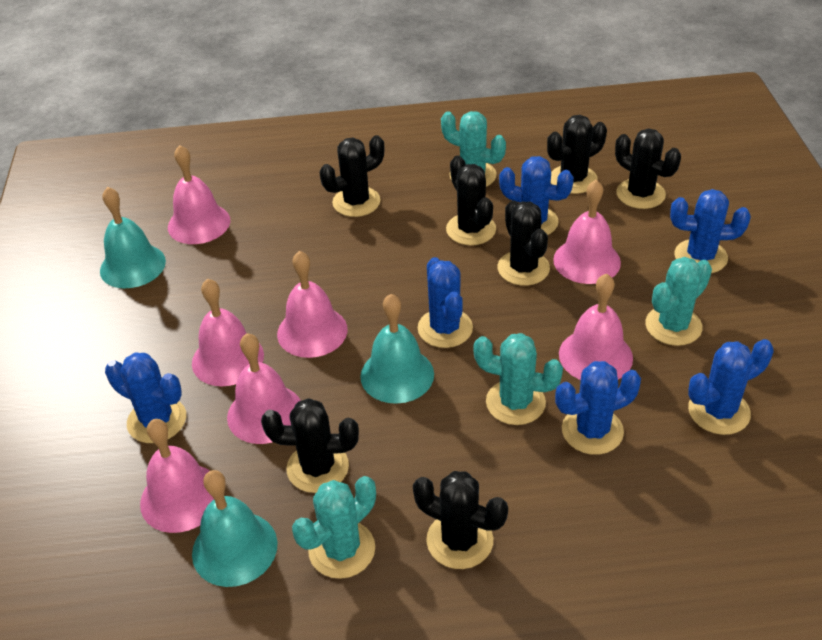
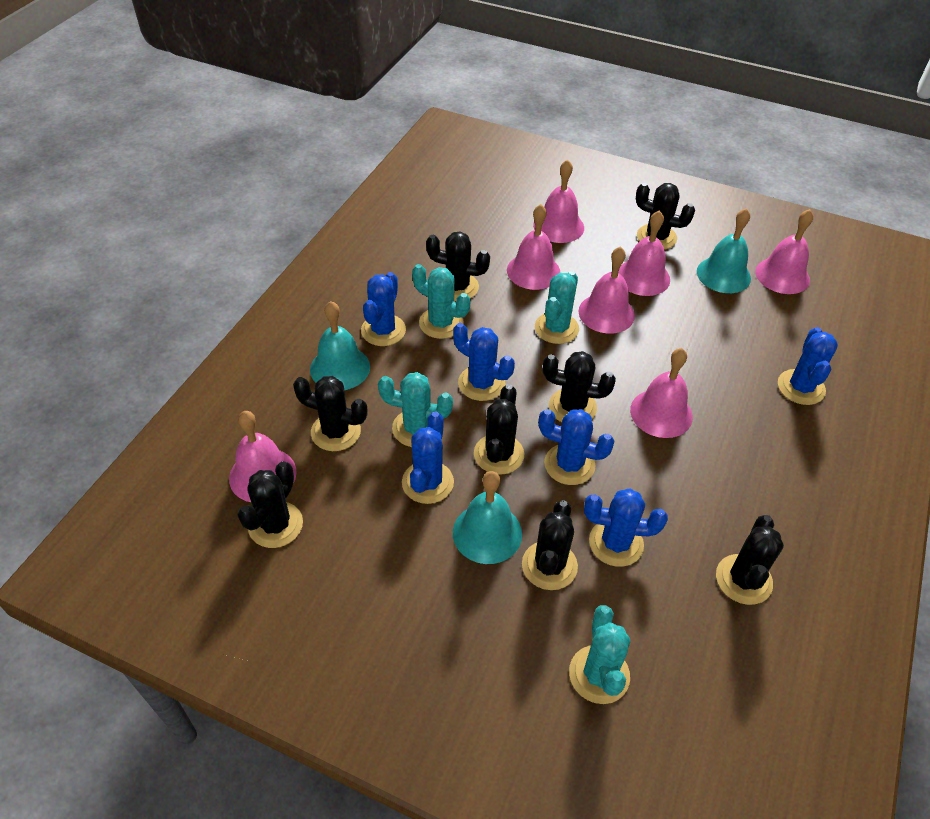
black cactus: [261,398,359,493] [320,135,384,217] [413,471,508,569] [446,156,496,245] [498,200,550,286] [547,115,607,194] [615,128,681,209] = 7 -> [237,461,303,548] [293,376,368,451] [426,231,490,301] [474,384,524,475] [522,500,578,590] [543,351,616,422] [636,183,695,250] [716,515,784,605] = 8

